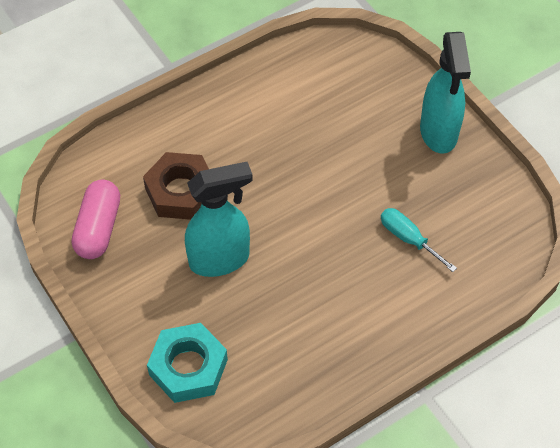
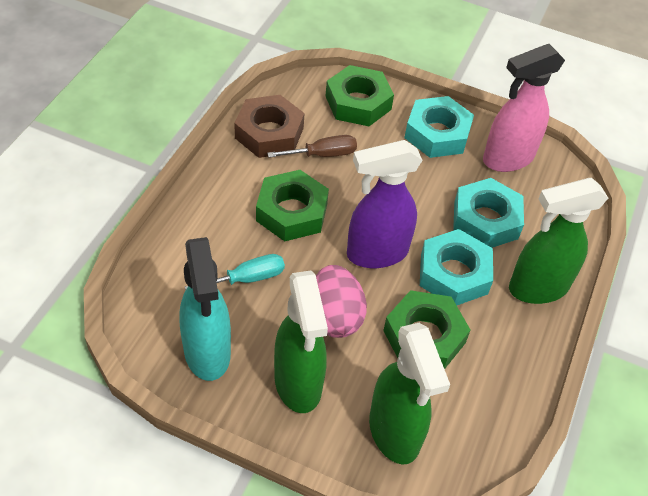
brown screwdriver: none = 0 -> [267,135,357,158] = 1
green nut: none = 0 -> [256,170,329,241] [326,65,394,126] [383,290,470,369] = 3
green spray bottle: none = 0 -> [274,271,328,413] [369,323,450,465] [509,178,608,304] = 3
pink capsule: [72,179,120,259] = 1 -> none = 0
pink egg: none = 0 -> [316,265,367,338] = 1
pink spray bottle: none = 0 -> [483,44,565,172] = 1
purple spray bottle: none = 0 -> [347,140,423,268] = 1
turquoise nut: [147,323,228,403] = 1 -> [404,96,474,158] [420,229,493,305] [453,178,524,248] = 3
turquoise spray bottle: [185,162,253,277] [420,32,471,154] = 2 -> [179,237,231,381] = 1

